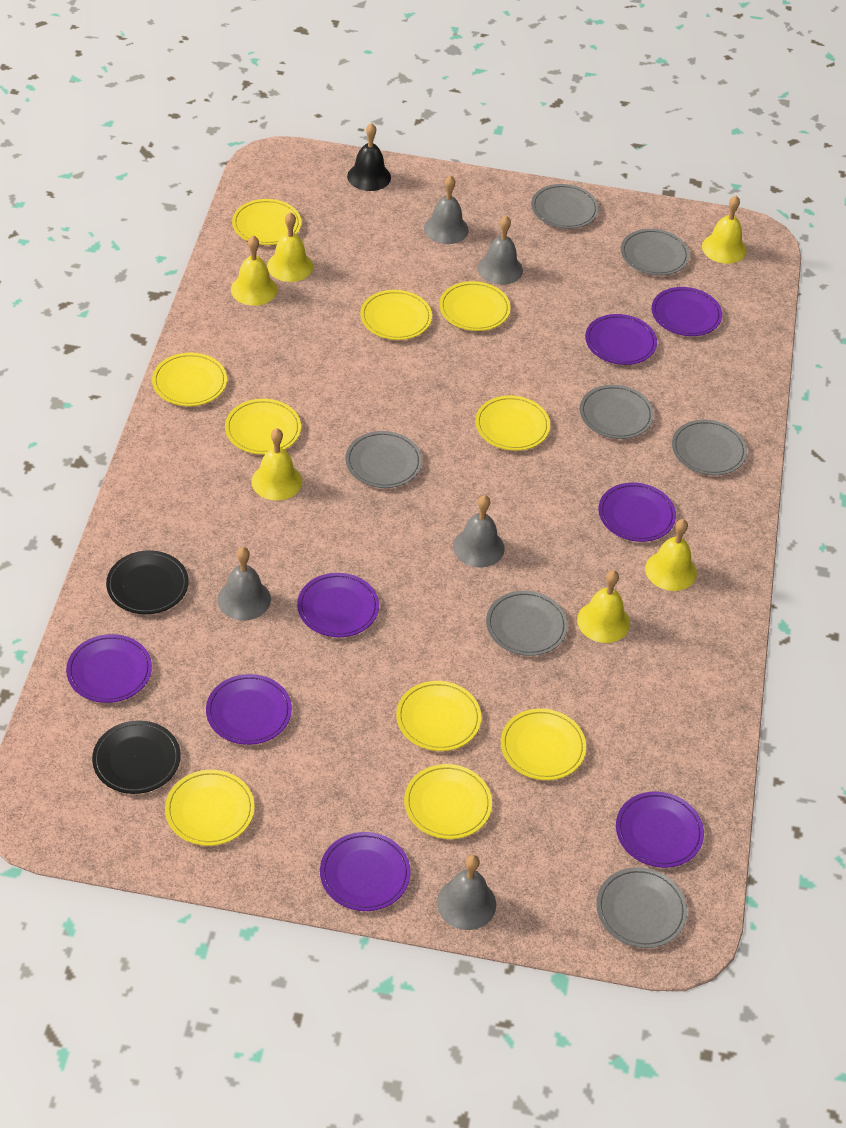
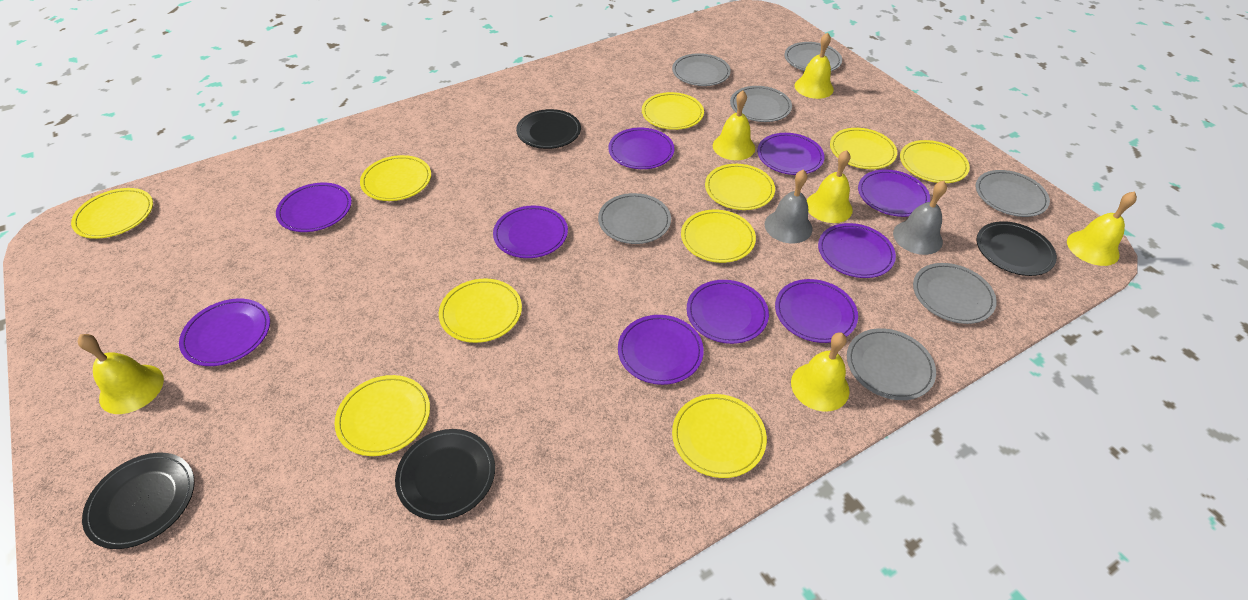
black bell: [347,123,391,191] = 1 -> none = 0
black plate: [92,720,181,794] [106,550,189,614] = 2 -> [82,453,195,549] [395,429,495,520] [516,109,581,149] [977,221,1057,276] = 4
grey bell: [217,547,271,620] [424,175,469,244] [437,855,496,930] [453,495,504,568] [478,216,523,285] = 5 -> [764,170,813,243] [893,181,947,255] = 2
purple plate: [66,634,152,703] [206,674,292,745] [297,573,379,637] [320,832,411,911] [585,314,657,365] [598,482,676,542] [616,792,704,868] [651,287,722,336] = 8 -> [179,299,270,366] [276,183,352,232] [493,206,568,258] [608,128,675,169] [618,315,704,385] [687,280,769,344] [757,133,825,175] [775,279,858,343] [818,223,896,278] [858,169,930,217] = 10

